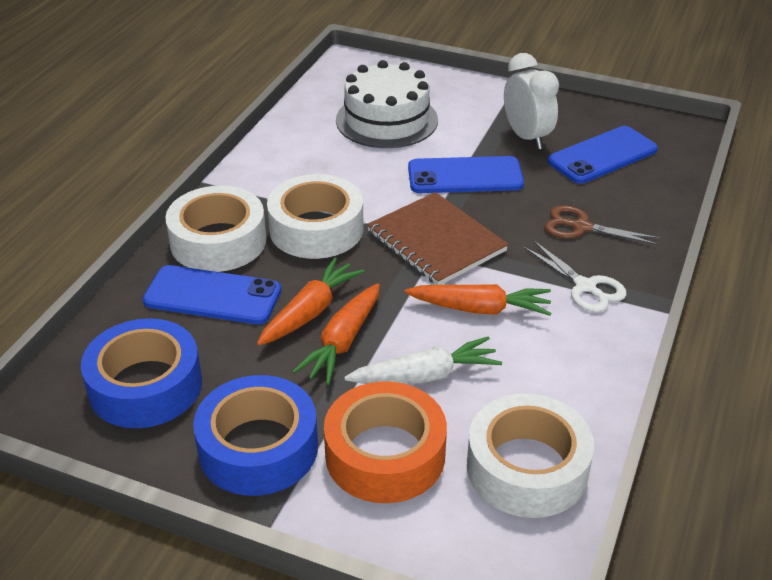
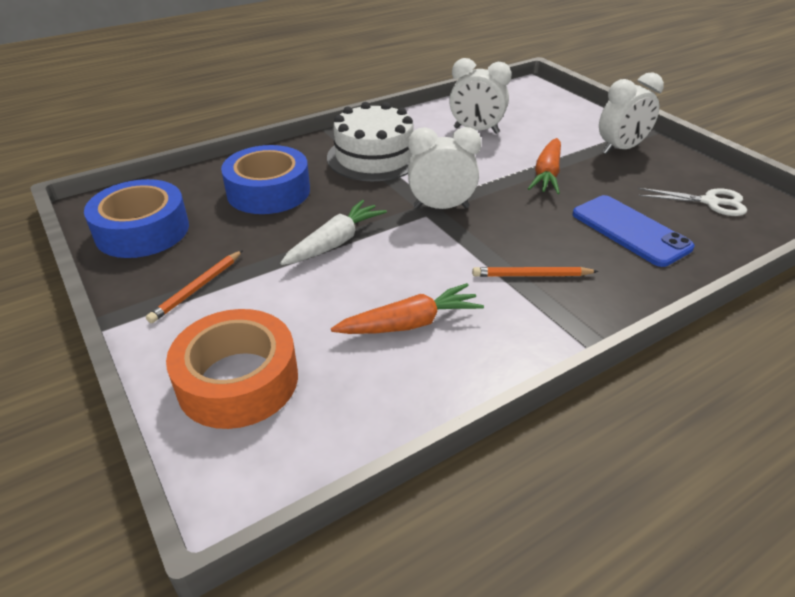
blue phone: [143,265,281,324] [408,156,524,193] [548,126,658,184] = 3 -> [572,195,694,267] = 1
brown notebook: [367,192,509,285] = 1 -> none = 0
brown scissors: [544,205,661,245] = 1 -> none = 0
orange carrot: [257,257,364,346] [292,284,380,385] [405,284,551,316] = 3 -> [331,283,484,334] [528,138,561,194] = 2
orange pencil: none = 0 -> [146,250,243,323] [472,267,599,277] = 2
white clock: [504,53,559,150] = 1 -> [408,127,482,209] [449,58,512,134] [599,72,664,154] = 3
white tape: [165,186,266,272] [267,174,364,259] [467,393,594,518] = 3 -> none = 0

